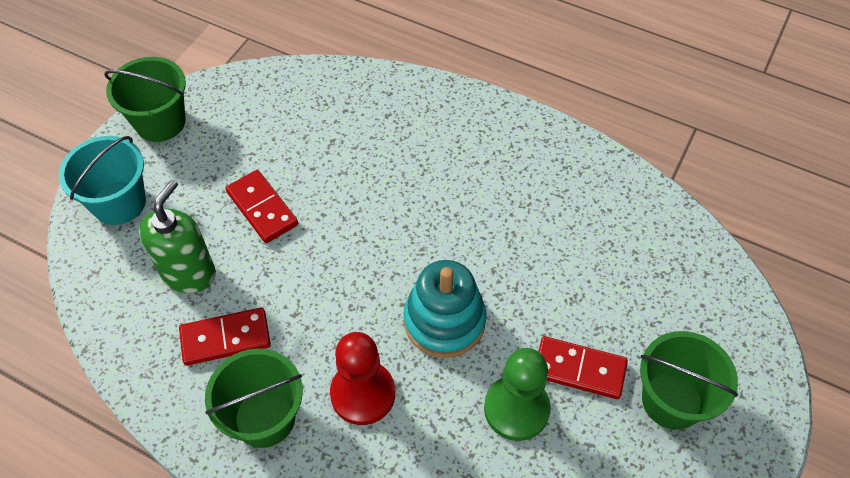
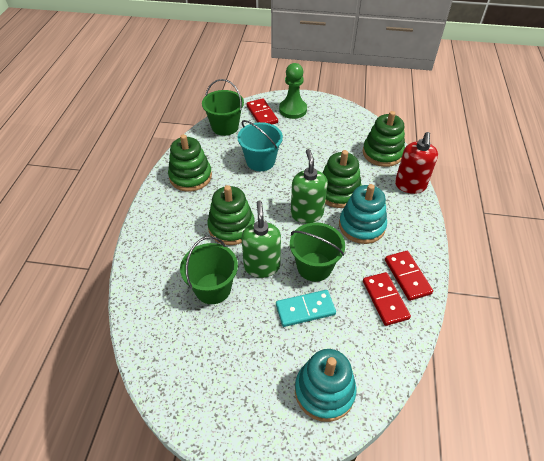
green soap dispenser: [139,180,216,293] = 1 -> [241,201,281,278] [291,149,328,223] = 2
green stacking toy: none = 0 -> [168,134,212,192] [207,185,255,245] [322,150,362,208] [363,111,405,167] = 4
red pawn: [330,332,395,425] = 1 -> none = 0
red soap dispenser: none = 0 -> [395,132,438,194] = 1
turquoise domino: none = 0 -> [276,290,336,327] = 1
turquoise stacking toy: [403,260,487,358] = 1 -> [295,349,357,422] [339,184,387,244] = 2

